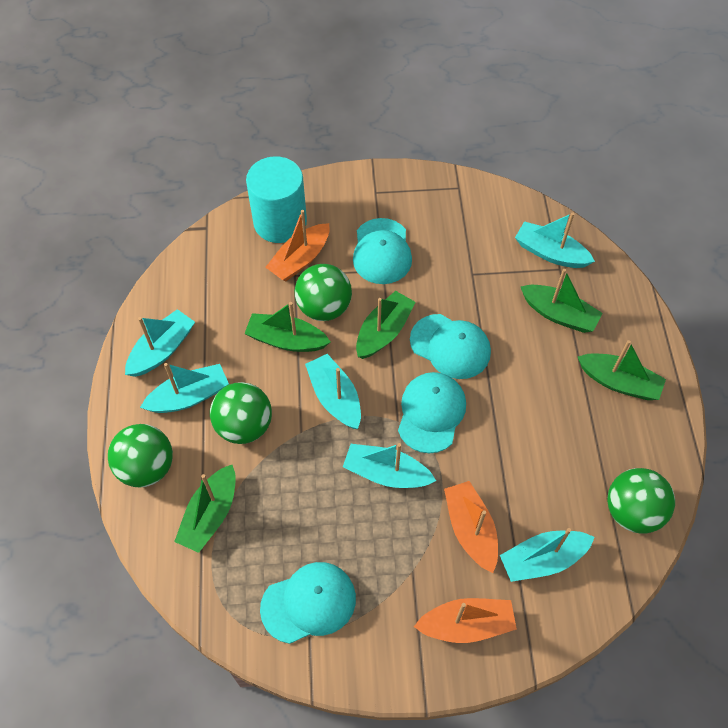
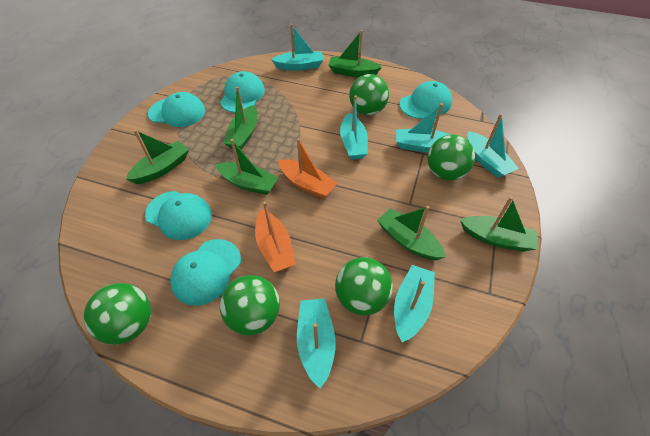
green ball: [108,424,173,488] [210,382,272,444] [295,264,352,321] [607,468,675,534] = 4 -> [84,283,151,345] [220,275,280,336] [335,257,393,315] [349,74,389,115] [427,135,475,181] = 5
green boat: [174,465,236,553] [244,302,330,352] [356,291,416,359] [520,269,603,333] [578,340,666,400] = 5 -> [126,130,189,184] [215,139,279,195] [223,87,257,150] [328,30,382,77] [377,206,446,260] [460,196,538,251] = 6
orange boat: [266,210,329,281] [414,598,517,643] [444,481,498,573] = 3 -> [255,201,296,272] [278,138,338,199] = 2
turquoise cap: [260,562,356,644] [353,218,412,284] [398,372,466,453] [410,314,491,379] = 4 -> [145,191,212,240] [148,92,205,127] [170,239,241,306] [220,71,265,113] [399,81,452,119] = 5
turquoise cylinder: [246,156,307,243] = 1 -> none = 0

